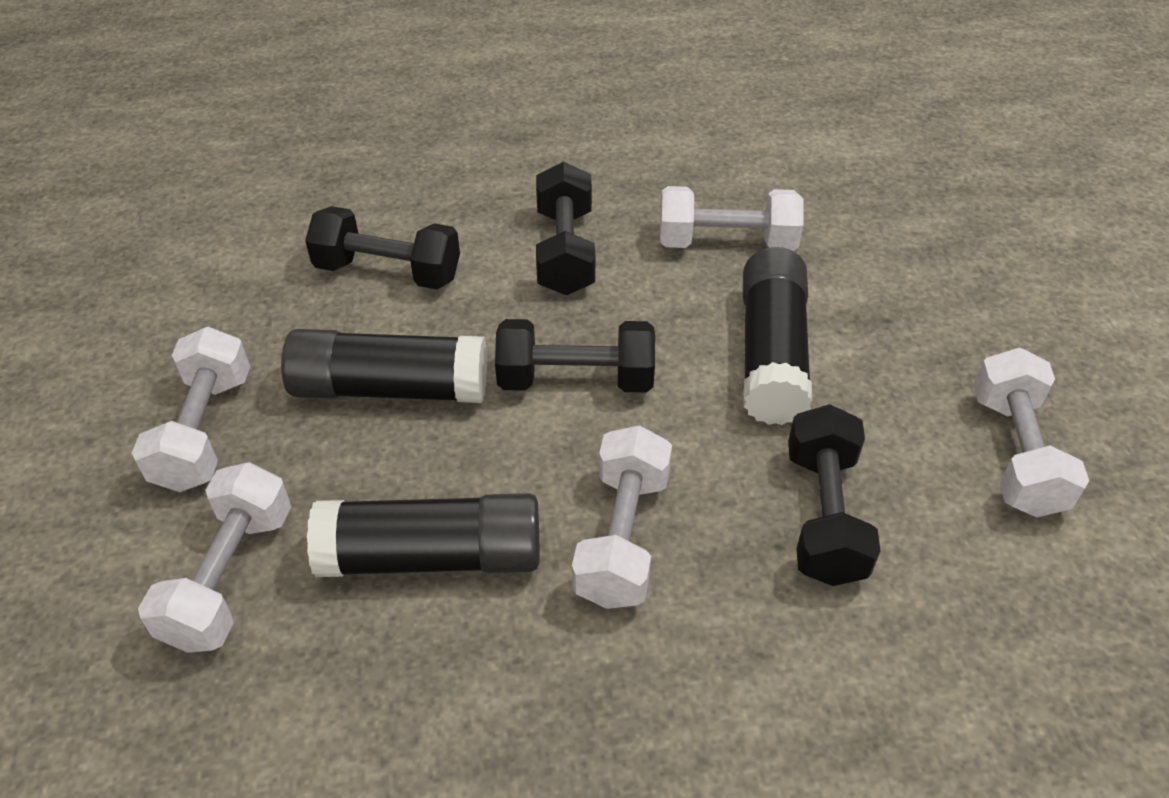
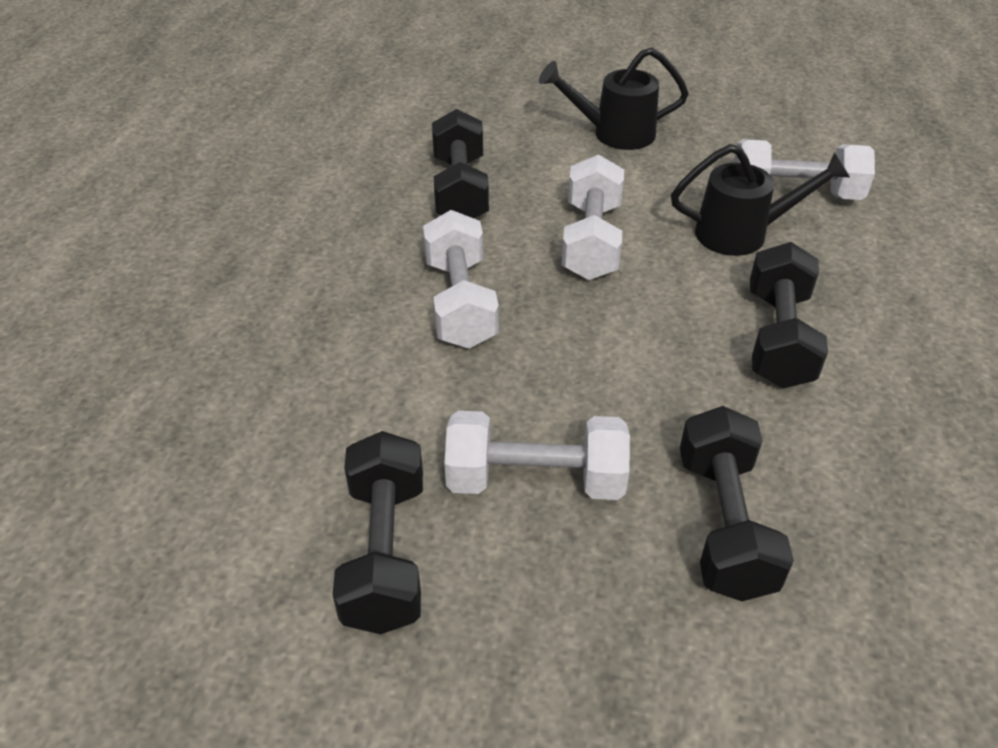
black glue stick: [281,329,487,403] [307,493,539,577] [743,247,812,425] = 3 -> none = 0
black watering can: none = 0 -> [539,47,689,150] [671,144,850,256] = 2
white dumbbell: [132,327,250,492] [138,462,291,653] [572,425,672,609] [660,186,803,251] [974,348,1089,517] = 5 -> [423,210,499,349] [444,411,630,500] [562,154,624,280] [733,139,875,200] = 4

